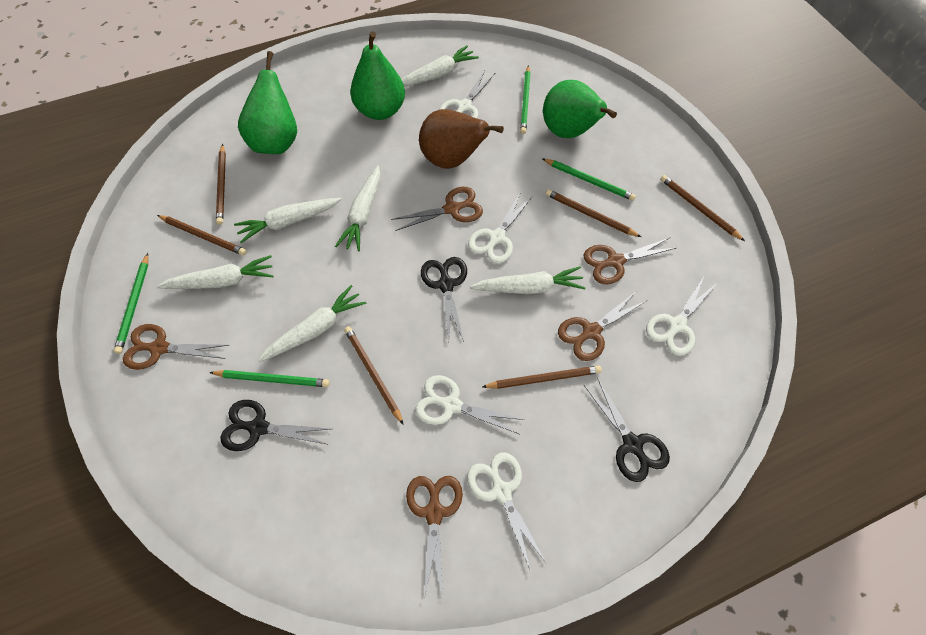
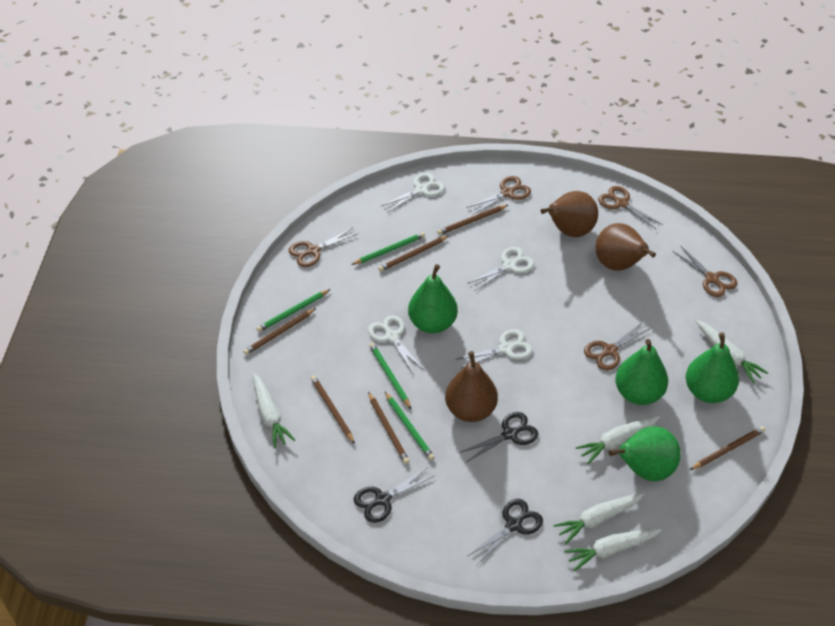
brown pear: [419,109,504,169] = 1 -> [445,351,498,422] [541,191,598,237] [596,223,656,271] = 3
green pear: [238,51,297,154] [350,31,405,120] [543,80,617,138] = 3 -> [408,264,458,333] [609,426,681,481] [615,339,668,405] [686,332,739,403] = 4
white carrot: [157,255,274,289] [234,198,341,243] [258,285,366,362] [335,165,380,252] [401,45,479,87] [470,266,586,294] = 6 -> [253,373,295,448] [553,493,645,544] [564,528,662,571] [575,416,660,464] [695,320,768,384] = 5
white scissors: [415,375,525,434] [439,70,495,118] [467,452,547,571] [468,192,533,264] [646,277,717,356] = 5 -> [368,315,423,373] [381,173,445,213] [455,329,533,369] [467,247,534,291] = 4

